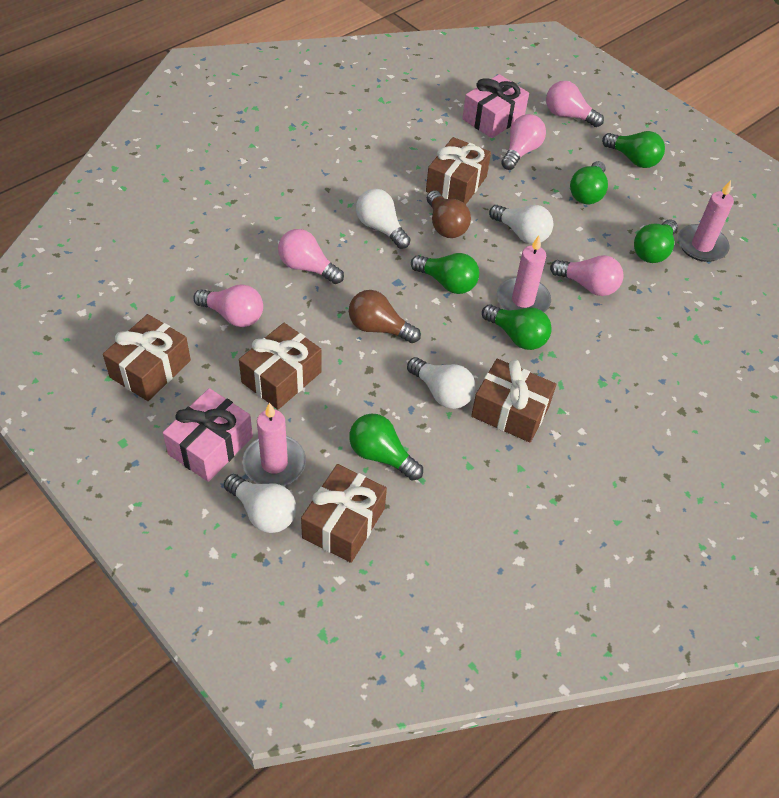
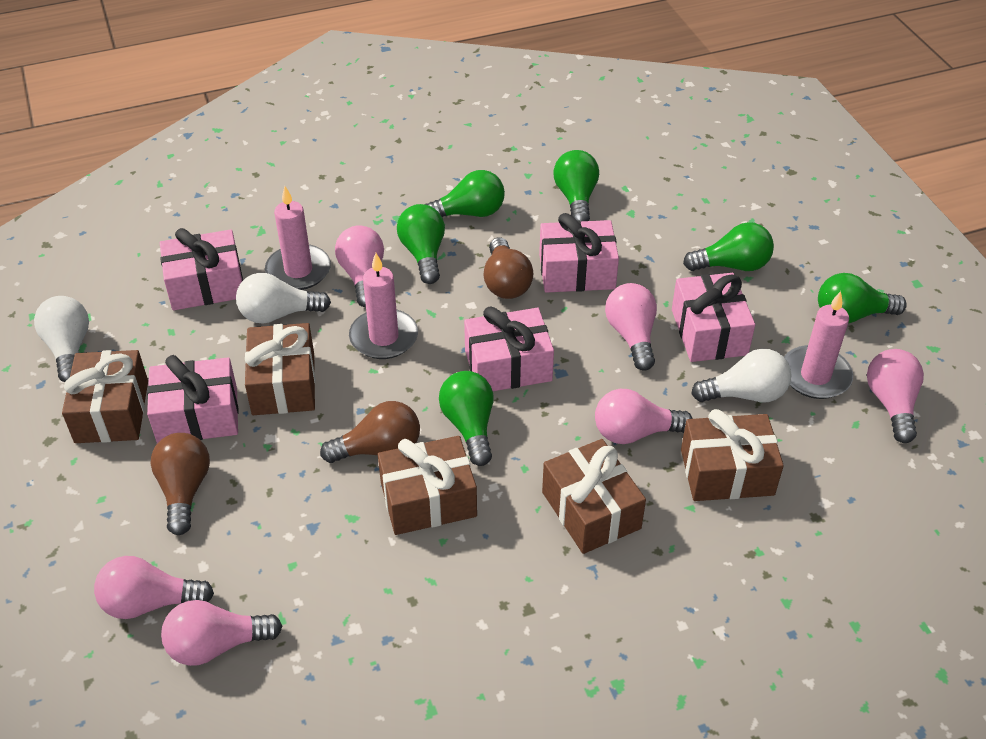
brown light bulb: [349,290,421,343] [427,190,471,238] = 2 -> [150,433,210,535] [320,401,420,463] [483,237,534,299] = 3
pink gift: [163,388,253,482] [462,74,529,138] = 2 -> [147,355,239,444] [160,228,243,310] [464,306,554,391] [539,213,619,293] [672,273,755,362] = 5
pink light bulb: [193,284,263,327] [278,229,344,284] [501,114,546,170] [546,81,604,127] [550,255,624,296] = 5 -> [94,556,214,619] [161,600,282,666] [335,225,384,307] [595,389,693,444] [605,283,657,371] [867,349,924,443] = 6
white light bulb: [224,474,297,533] [356,189,411,249] [407,357,475,409] [489,205,553,244] = 4 -> [34,296,89,382] [236,273,331,324] [691,349,792,402] = 3

